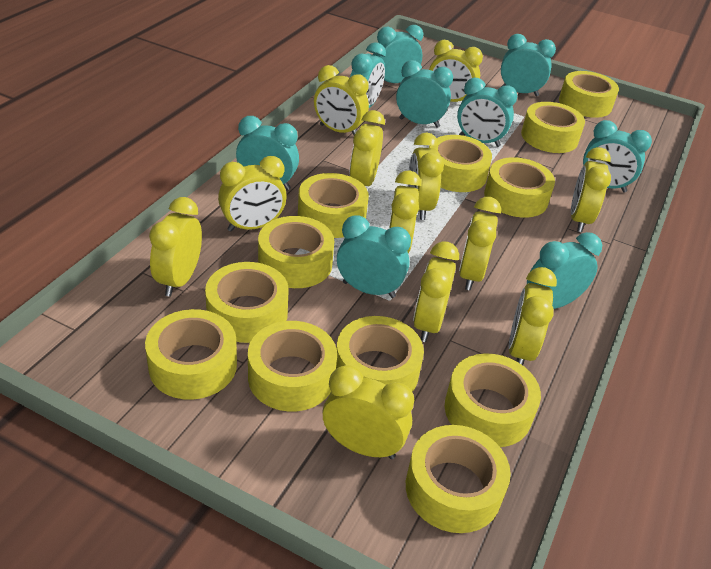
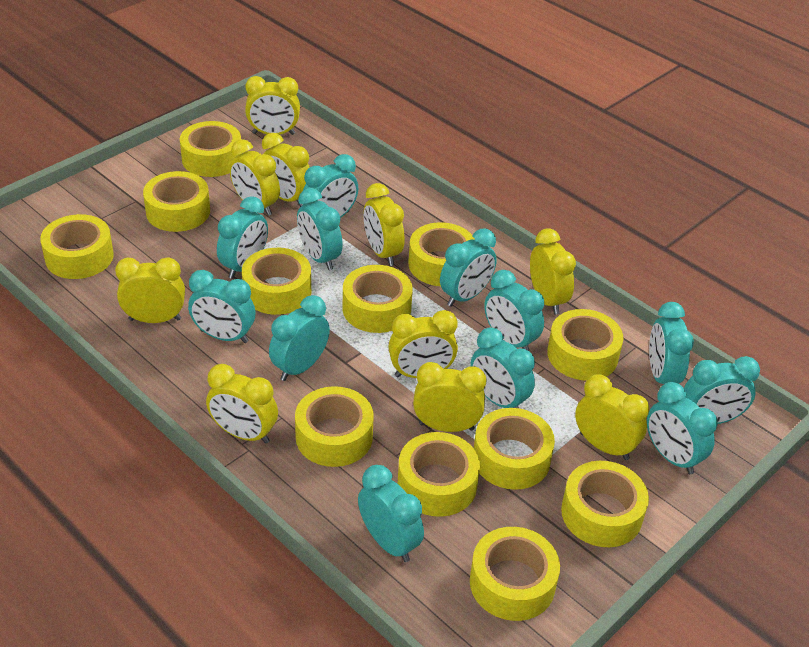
turquoise clock: [236,116,299,190] [337,215,411,298] [350,42,386,108] [373,25,423,83] [396,60,453,127] [457,78,517,147] [501,34,556,96] [527,232,602,309] [583,120,652,193] = 9 -> [188,270,256,343] [217,196,268,279] [269,295,330,381] [297,188,343,270] [303,154,358,218] [358,465,424,562] [440,228,497,307] [471,328,535,408] [484,270,544,352] [647,382,718,474] [649,302,694,384] [684,356,760,424] = 12
yellow clock: [149,197,202,297] [218,156,287,232] [314,65,369,135] [323,365,414,459] [350,110,385,186] [389,171,421,253] [408,132,444,220] [413,241,459,342] [429,40,483,102] [459,197,501,290] [509,267,557,365] [571,147,611,232] = 12 -> [115,258,185,323] [206,364,278,444] [230,139,280,216] [245,76,300,135] [262,133,310,207] [364,183,405,266] [388,310,458,378] [413,362,486,432] [530,229,576,314] [575,375,649,460] = 10

